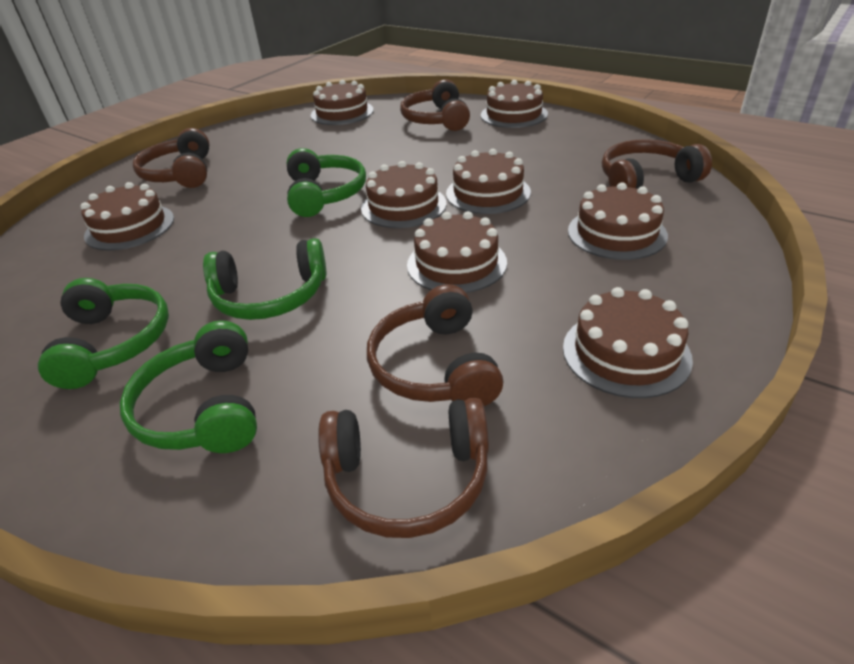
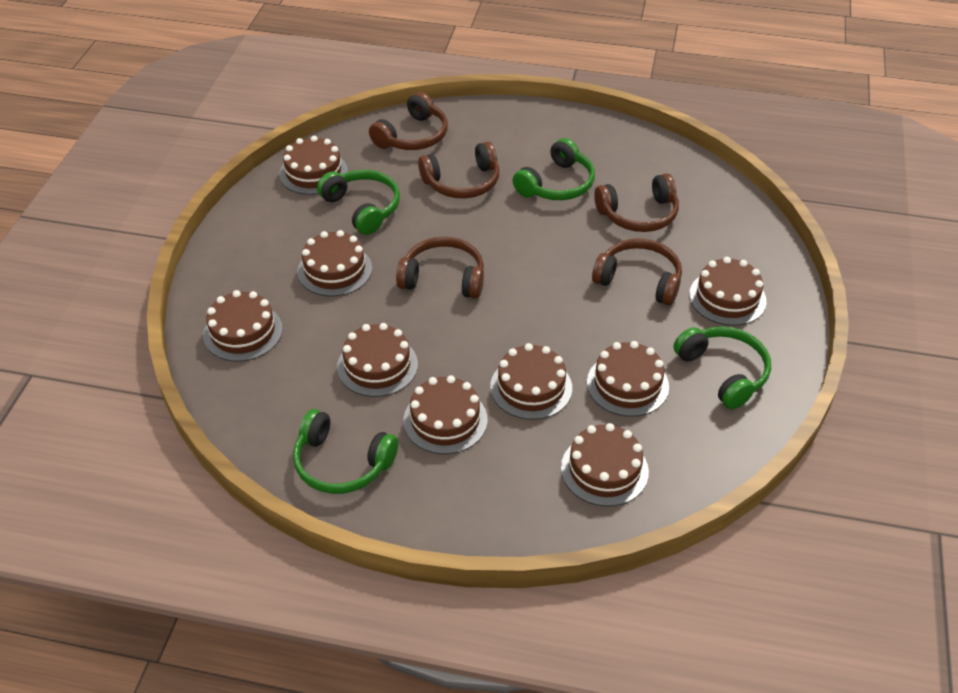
brown cake: [80,182,174,251] [311,80,374,125] [361,161,447,228] [407,211,507,293] [446,149,531,214] [481,80,548,128] [563,287,693,398] [568,182,668,260] = 8 -> [203,290,283,362] [279,136,348,195] [297,230,372,297] [337,323,418,397] [403,375,488,454] [490,343,572,420] [561,423,649,507] [587,341,669,417] [689,257,766,326] = 9

